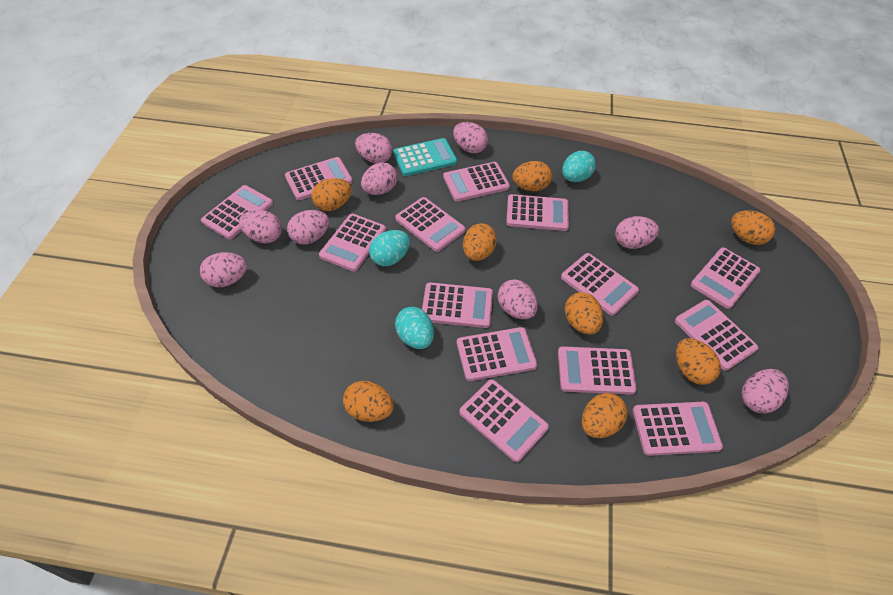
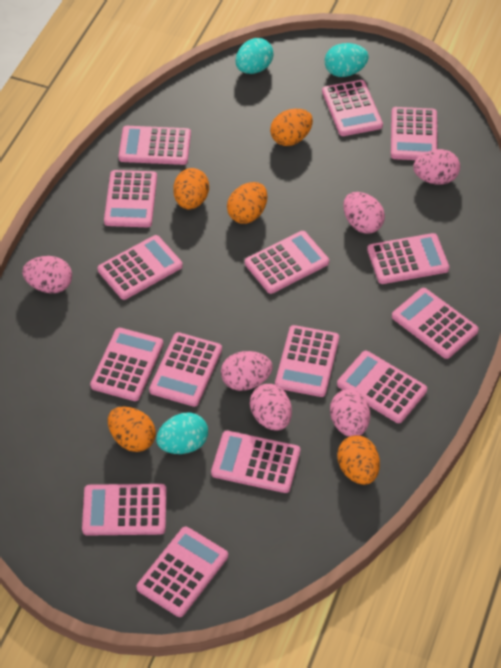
orange egg: [311,178,352,211] [343,381,394,422] [463,223,497,261] [512,161,552,191] [565,292,603,335] [582,393,628,438] [676,338,721,385] [731,210,775,245] = 8 -> [108,406,156,452] [173,168,209,209] [227,182,267,224] [270,109,313,146] [337,435,380,485] = 5
pink calculator: [201,185,273,240] [285,157,353,200] [319,214,386,272] [395,197,465,252] [422,282,493,328] [443,162,510,202] [457,327,537,381] [459,379,549,462] [506,194,569,231] [558,346,637,395] [561,253,639,316] [633,402,723,456] [675,300,759,371] [691,248,760,309] = 14 -> [82,484,166,536] [90,328,163,401] [98,235,183,300] [104,170,157,227] [119,126,191,165] [137,527,228,617] [149,332,222,407] [211,431,300,493] [245,231,329,294] [275,325,339,397] [322,80,383,136] [337,351,427,423] [367,233,449,284] [391,107,437,160] [392,288,479,359] = 15
pink egg: [200,252,247,287] [239,210,282,243] [287,210,329,245] [355,133,392,163] [361,162,397,195] [453,122,488,153] [498,279,538,319] [615,216,659,249] [742,369,789,414] = 9 -> [22,256,72,293] [221,351,273,391] [250,384,292,431] [330,389,370,437] [343,192,385,234] [413,149,460,185] = 6
turquoise calculator: [393,138,457,176] = 1 -> none = 0

